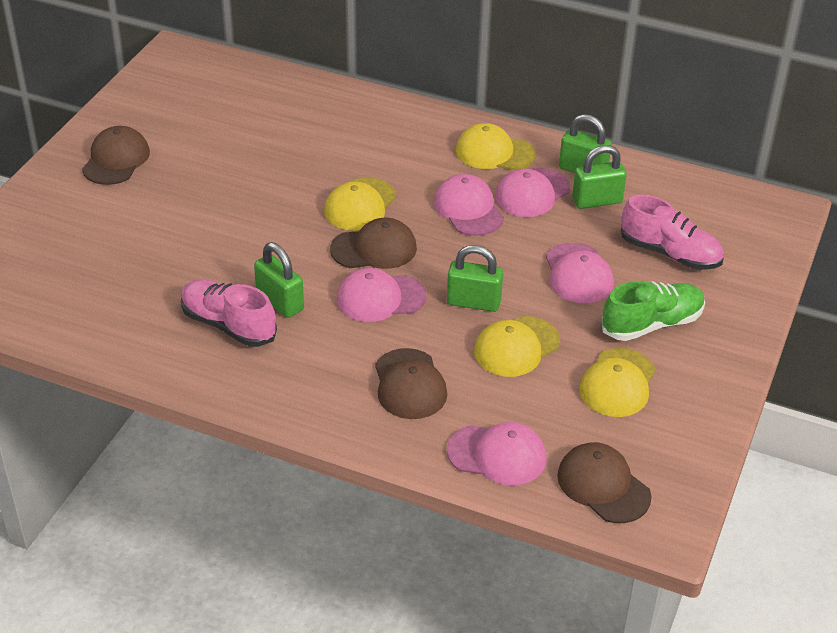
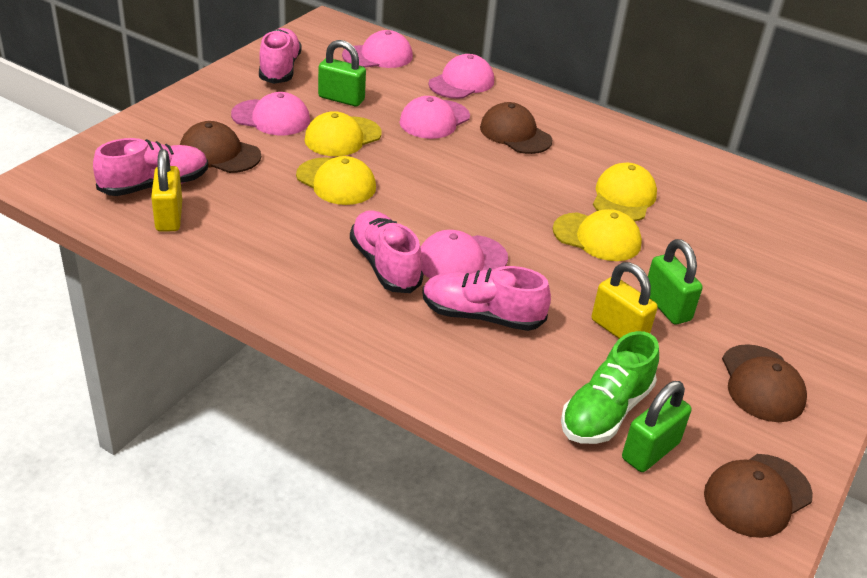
green padlock: [254,242,304,318] [447,245,503,312] [559,114,612,173] [572,145,627,209] = 4 -> [318,40,366,106] [622,381,691,472] [648,239,703,325] = 3
pink shoe: [181,279,277,347] [621,195,724,270] = 2 -> [93,138,208,196] [259,28,302,84] [350,210,423,293] [422,266,551,331] = 4
yellow padlock: none = 0 -> [151,149,182,232] [592,262,658,339] = 2

